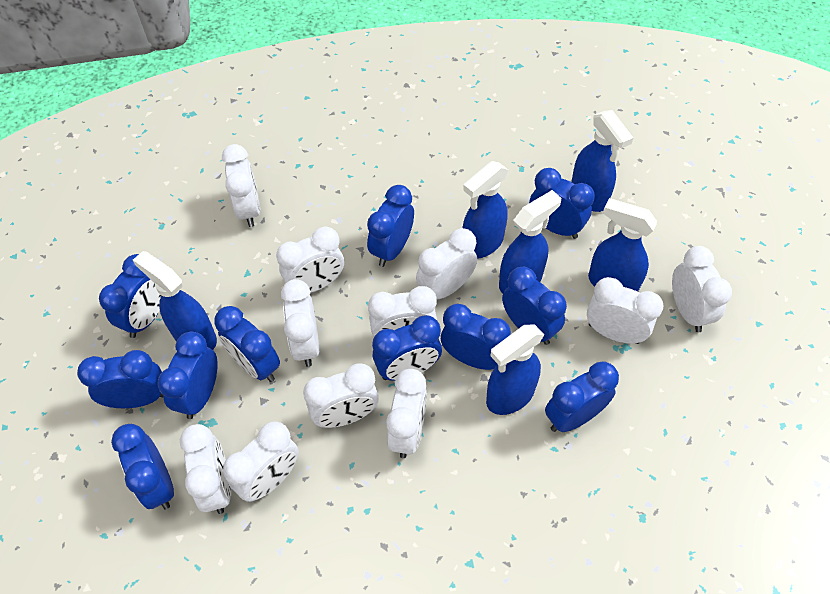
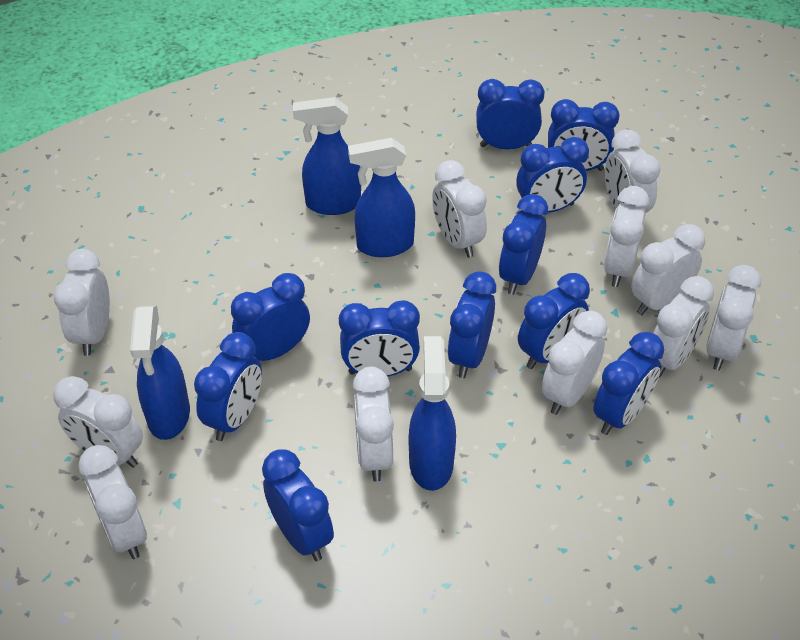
blue spray bottle: [133,251,217,350] [462,161,508,259] [486,325,544,415] [499,190,561,293] [571,110,633,212] [588,198,658,292] = 6 -> [130,306,190,440] [293,97,361,215] [348,138,415,257] [409,336,456,491] = 4

